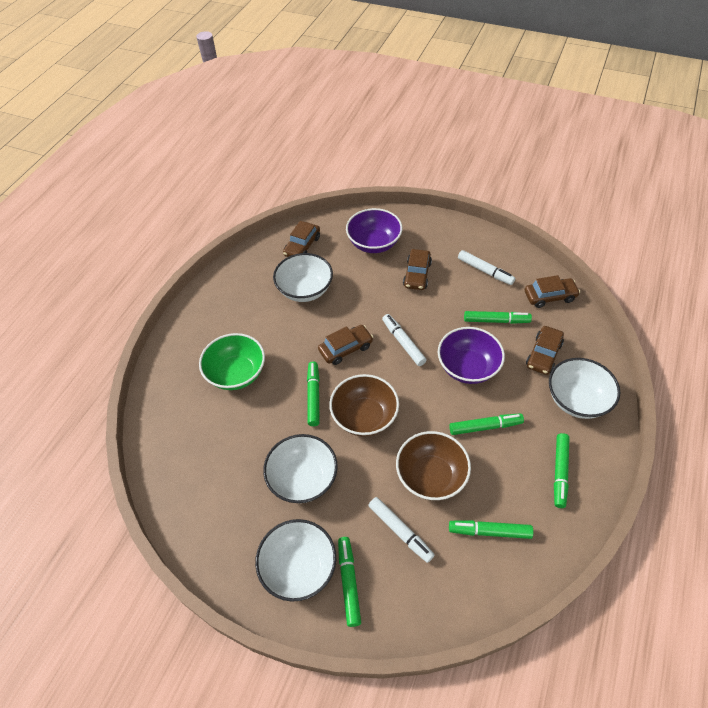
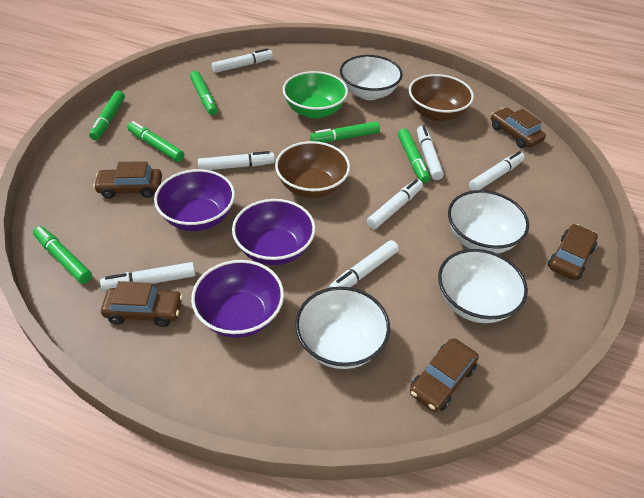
purple bowl: [346,208,402,253] [438,327,505,384] = 2 -> [154,169,235,231] [191,260,284,338] [232,199,315,265] = 3
white marker: [368,497,434,563] [382,314,427,366] [458,250,515,285] = 3 -> [100,262,196,291] [198,151,275,170] [212,48,273,73] [329,240,399,288] [367,179,423,229] [417,126,444,180] [469,151,525,191] = 7

